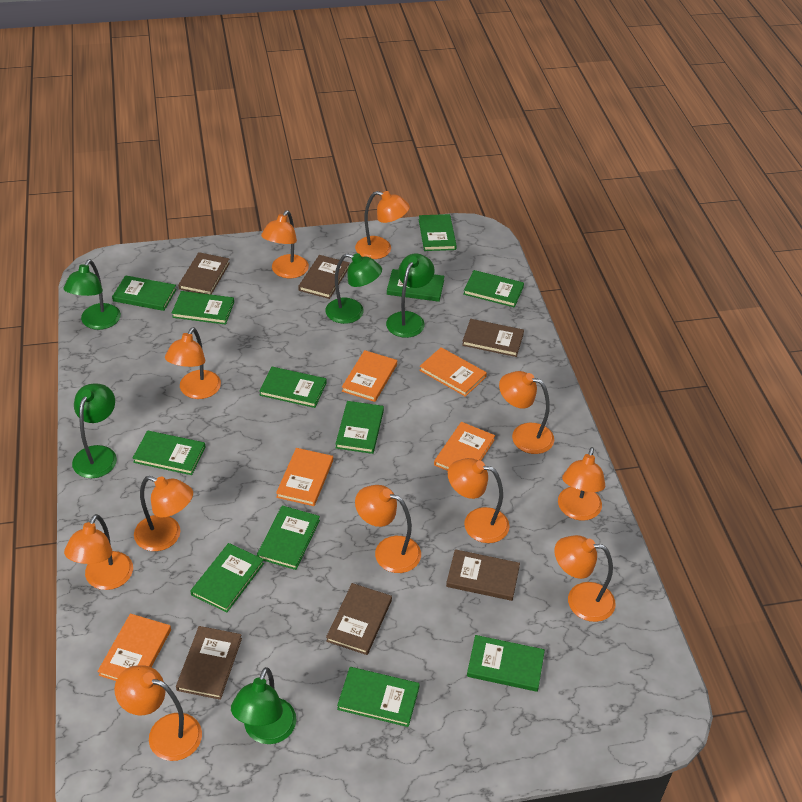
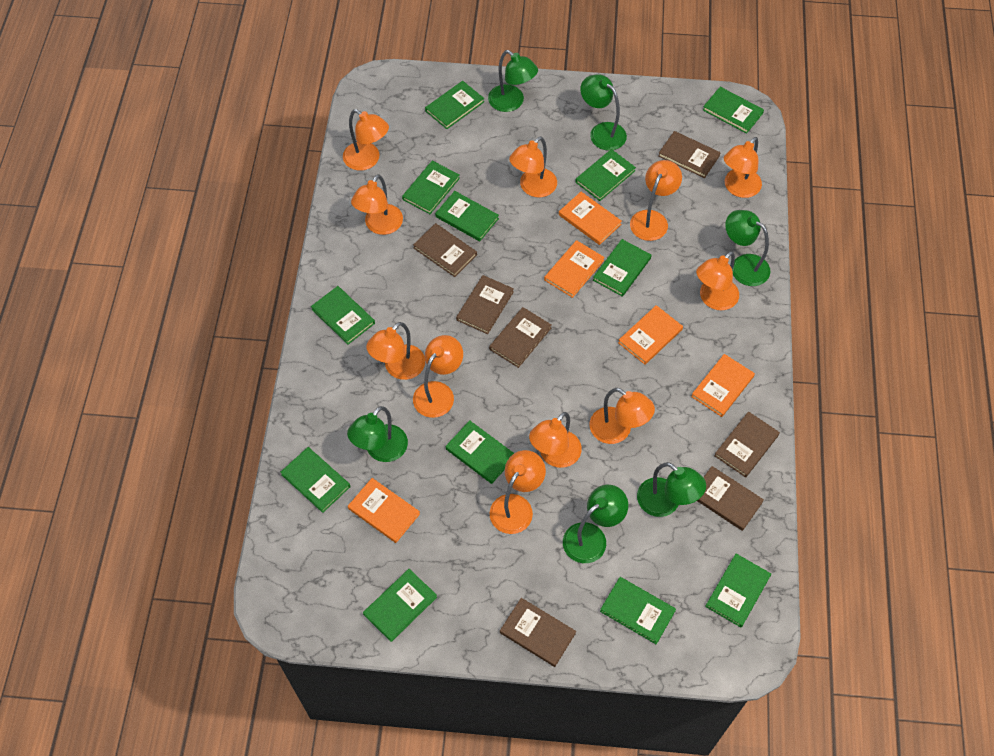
brown book: [176,626,242,700] [178,252,230,294] [298,255,350,299] [326,583,392,655] [446,549,520,601] [462,319,524,357] = 6 -> [413,223,477,277] [456,275,514,334] [489,307,552,368] [500,598,576,667] [658,131,721,178] [697,466,764,531] [714,411,780,477] = 7
green lamp: [64,259,121,330] [72,384,117,478] [231,667,297,744] [325,253,382,324] [386,254,435,338] = 5 -> [347,406,408,462] [488,50,538,112] [563,485,628,563] [580,74,627,151] [637,462,706,517] [725,210,770,286] = 6

